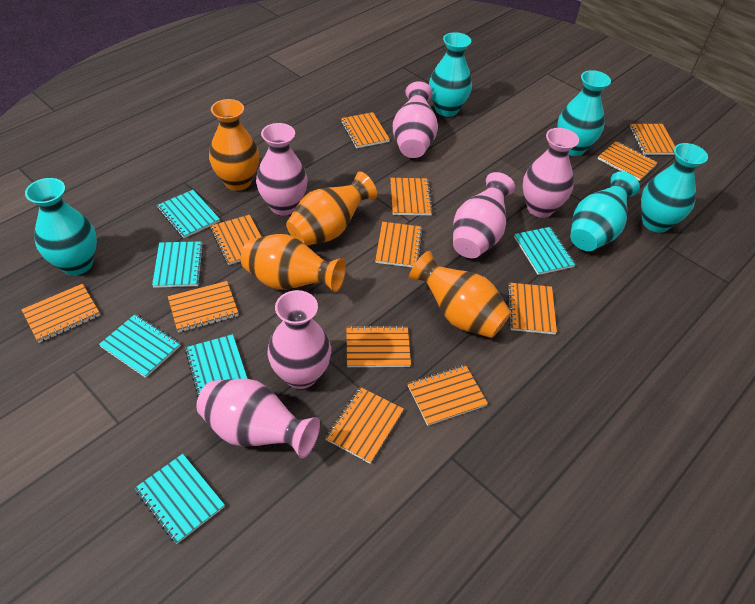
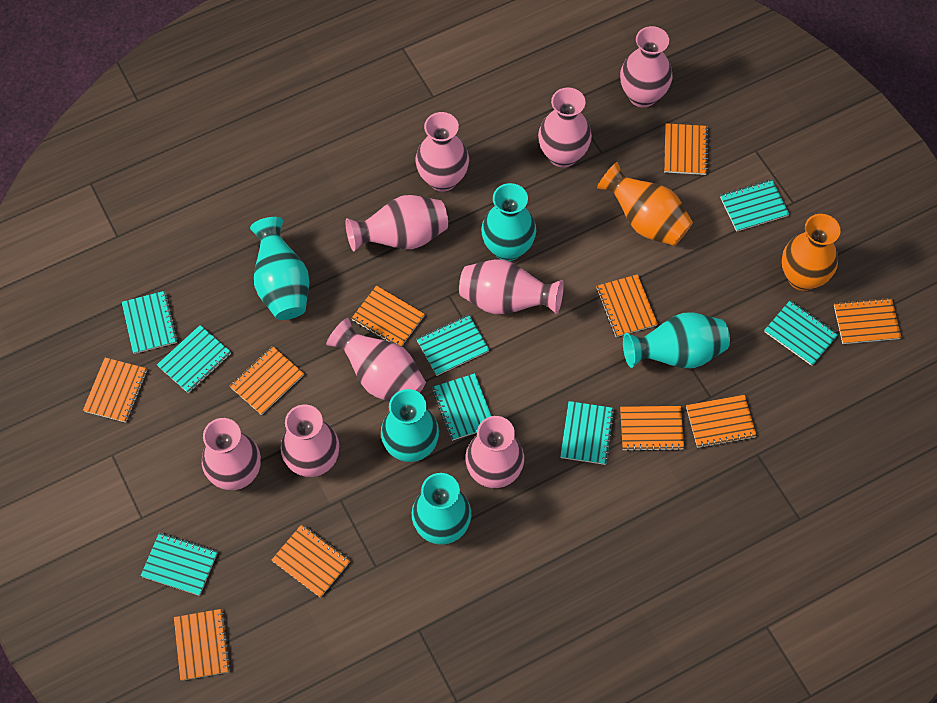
orange notebook: [21,284,100,343] [168,281,239,333] [210,215,262,265] [325,387,404,464] [340,112,390,148] [346,325,411,367] [375,222,423,268] [390,178,433,215] [407,365,488,426] [507,283,557,334] [598,141,658,181] [629,124,675,155] = 12 -> [83,357,147,423] [174,609,231,681] [230,346,304,415] [272,524,351,598] [351,286,425,347] [596,274,658,337] [620,406,684,451] [664,123,709,175] [686,395,757,448] [834,297,901,344] = 10
orange vase: [209,99,259,191] [241,234,346,292] [286,171,377,246] [409,250,511,338] = 4 -> [597,162,693,246] [782,214,841,291] = 2
pink vase: [196,379,320,458] [256,123,308,215] [268,290,331,389] [393,81,438,158] [453,172,515,259] [523,128,579,218] = 6 -> [202,418,261,490] [281,404,339,477] [326,318,426,402] [346,195,448,251] [416,112,469,192] [459,259,564,315] [465,416,524,488] [538,87,592,168] [620,26,673,108] = 9
turquoise notebook: [99,314,181,378] [135,454,225,544] [152,241,204,288] [157,190,220,238] [185,334,248,397] [514,227,576,275] = 6 -> [122,291,178,354] [141,533,218,596] [157,325,231,393] [417,315,489,376] [432,373,491,441] [560,401,615,465] [720,180,789,232] [764,300,839,366] = 8

